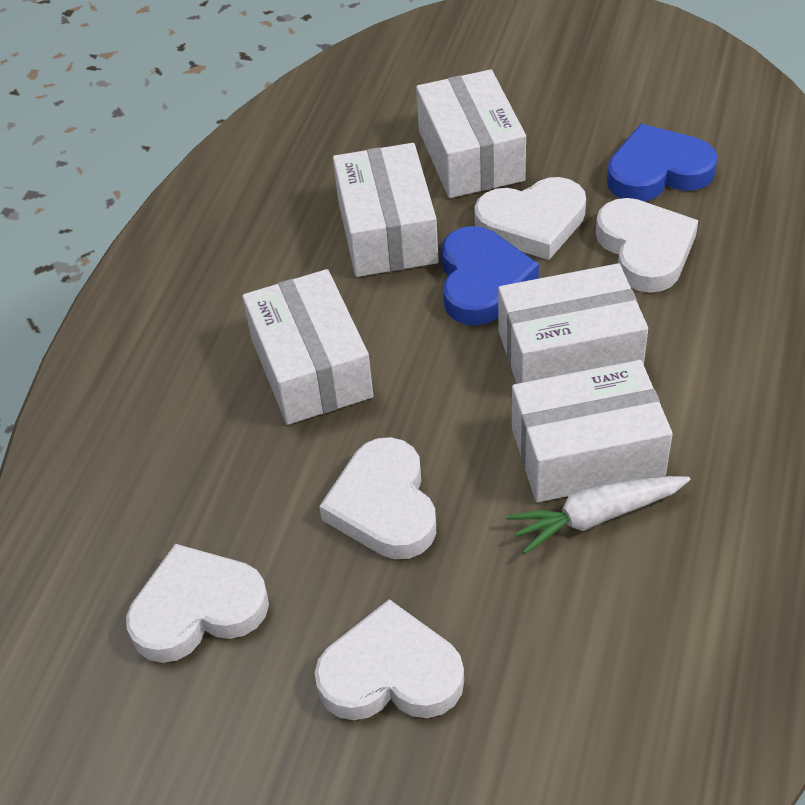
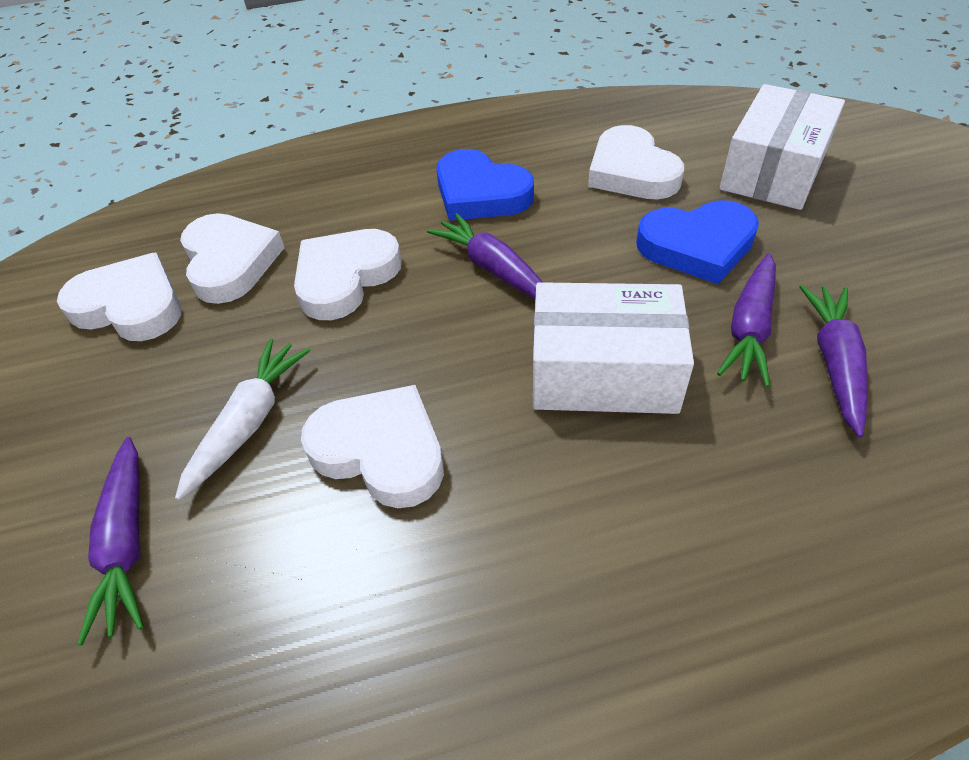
purple carrot: none = 0 -> [77,437,144,645] [427,213,543,300] [717,253,776,387] [800,285,868,437] = 4
white box: [242,269,373,425] [333,143,439,277] [416,69,526,198] [498,263,648,384] [512,360,673,502] = 5 -> [533,282,694,414] [720,84,845,210] = 2

